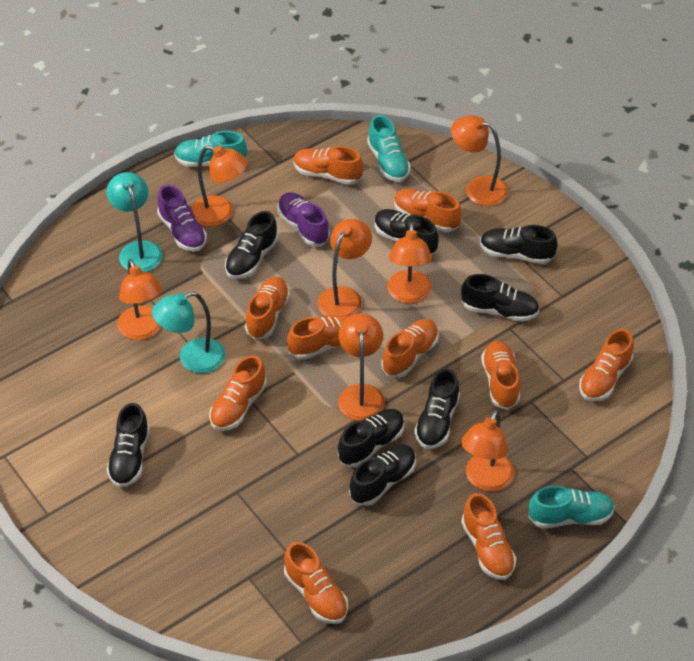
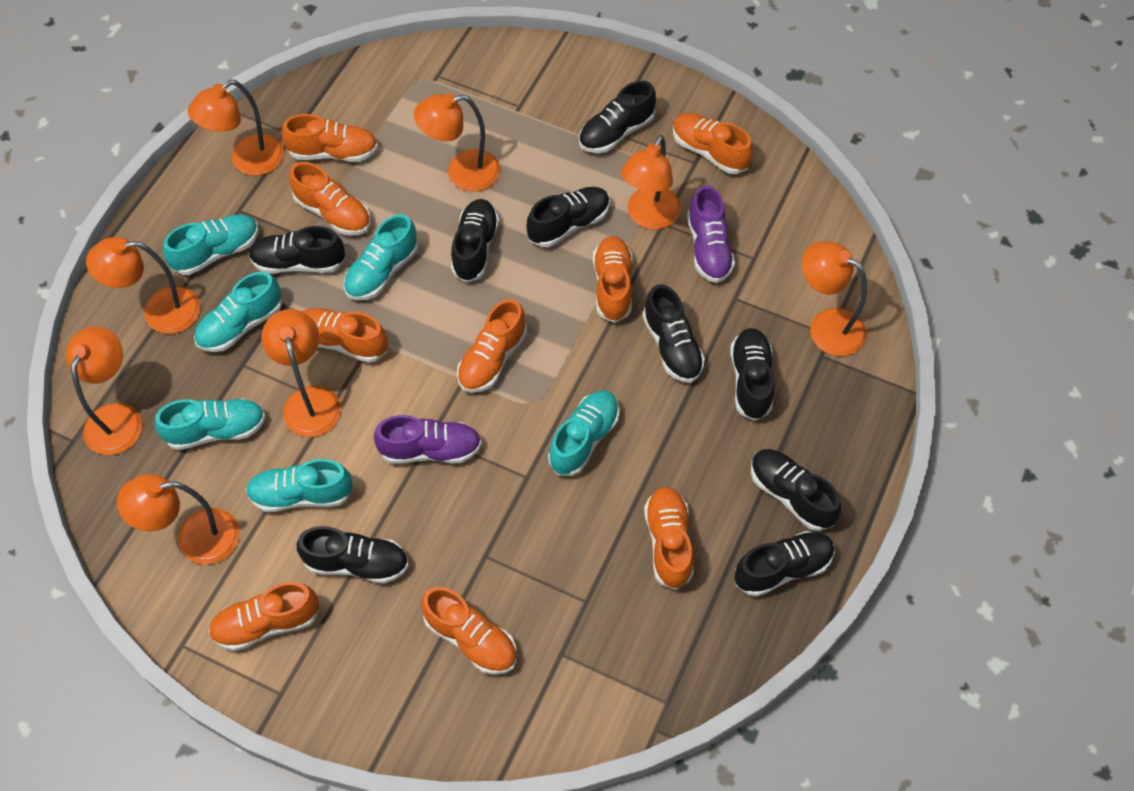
black shoe: [107,403,150,487] [225,211,278,279] [338,409,404,468] [349,445,416,506] [375,209,439,255] [414,369,460,449] [461,274,539,322] [480,225,557,264] = 8 -> [249,226,346,274] [297,526,409,584] [451,199,499,282] [527,187,610,247] [579,81,656,153] [643,284,705,383] [730,328,774,421] [735,531,835,597] [751,449,841,531] = 9
orange lamp: [117,259,162,340] [191,145,248,226] [317,219,372,318] [338,314,385,421] [387,223,432,303] [451,115,508,206] [461,410,514,491] = 7 -> [66,326,142,455] [86,237,201,334] [117,474,240,565] [188,80,284,176] [261,309,341,437] [414,93,500,192] [621,135,681,229] [802,241,867,356] = 8
orange shoe: [209,355,267,431] [245,277,290,340] [284,542,348,624] [287,315,350,360] [293,146,363,185] [382,319,439,378] [394,188,462,232] [461,493,517,580] [481,341,520,410] [579,329,634,401] = 10 -> [208,582,320,651] [281,114,378,162] [289,162,370,236] [302,308,388,363] [421,587,517,675] [457,299,527,393] [593,236,633,323] [644,487,694,590] [673,113,753,174] = 9
turquoise lamp: [107,172,163,272] [152,292,225,373] = 2 -> none = 0
turquoise shoe: [174,131,247,167] [367,115,411,182] [528,486,615,529] = 3 -> [155,398,266,450] [163,215,259,275] [194,272,282,352] [246,459,353,512] [344,214,419,300] [548,390,620,476] = 6

